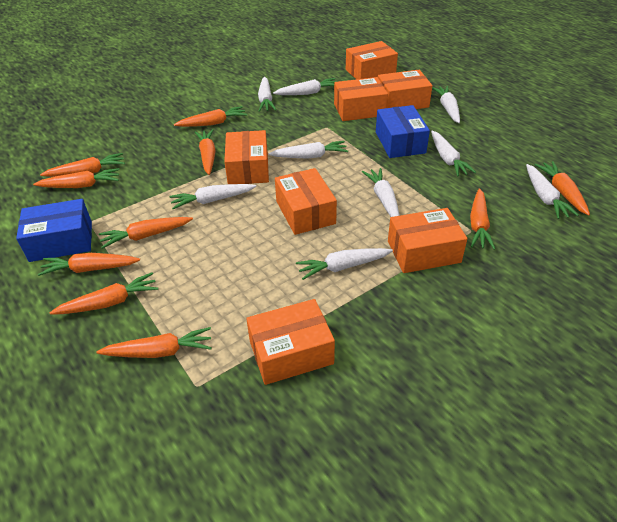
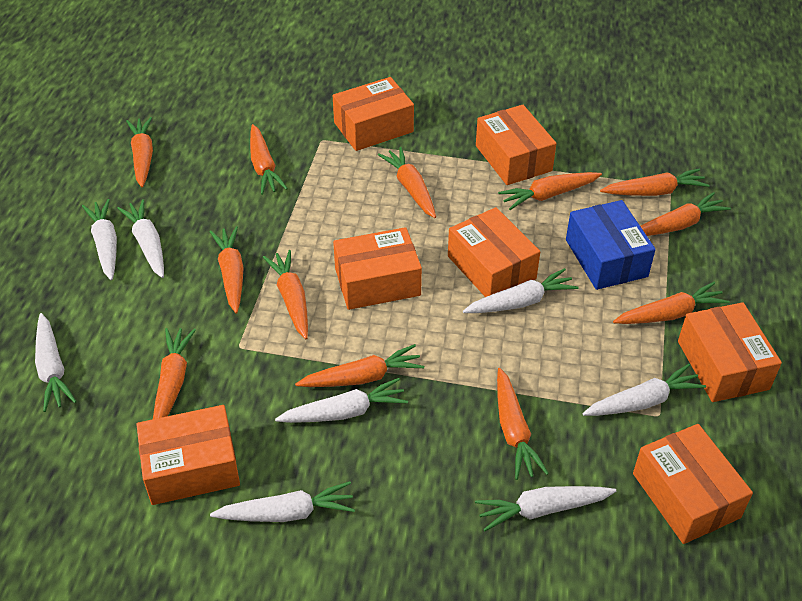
blue box: [16,199,92,262] [376,105,430,158] = 2 -> [566,200,656,290] = 1
orange carrot: [33,168,120,188] [38,253,140,276] [40,153,125,177] [50,272,158,315] [96,327,212,358] [99,217,193,249] [174,106,247,127] [195,129,216,175] [470,188,495,250] [535,161,590,215] = 10 -> [126,117,153,187] [153,328,196,419] [210,226,244,314] [250,124,288,195] [263,250,308,339] [295,344,424,387] [378,147,436,218] [497,368,549,480] [498,172,602,210] [600,168,710,196] [613,282,730,324] [640,192,731,236] = 12
white carrot: [169,184,256,209] [258,77,276,112] [268,141,348,159] [273,78,338,95] [296,248,393,280] [362,168,400,217] [431,131,476,177] [432,86,460,123] [526,164,579,219] = 9 -> [35,313,77,412] [82,199,117,280] [117,199,164,278] [210,481,355,522] [275,378,408,423] [463,268,579,313] [475,486,616,531] [583,364,706,416] = 8

